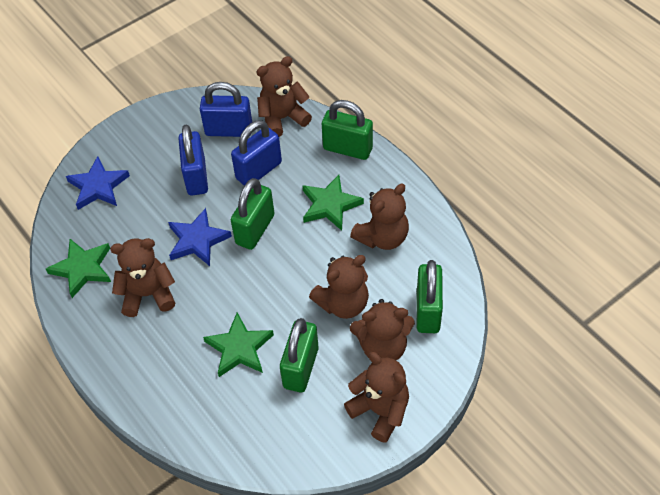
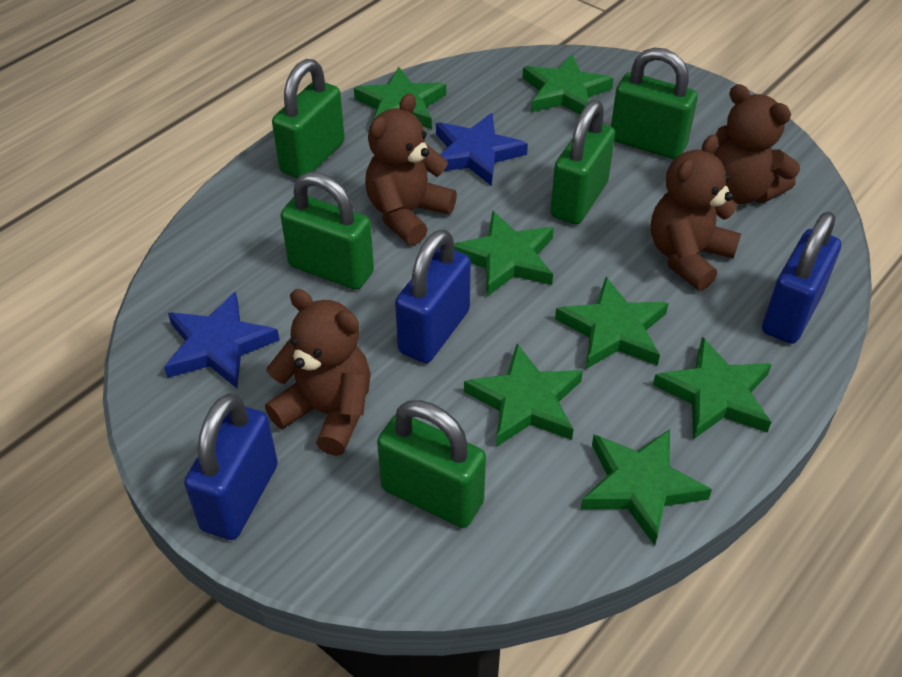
brown teddy bear: [110,238,175,317] [256,56,312,137] [309,255,369,319] [344,352,409,443] [350,184,409,250] [350,299,415,360] = 6 -> [265,289,371,456] [365,93,457,245] [651,135,741,291] [714,84,800,204] = 4
green padlock: [231,178,274,250] [280,318,319,392] [322,100,373,160] [417,260,443,333] = 4 -> [272,59,345,179] [280,172,374,290] [377,400,486,528] [550,100,615,225] [611,48,698,159] = 5
green star: [46,239,111,298] [203,313,274,377] [302,175,364,231] = 3 -> [354,67,446,129] [454,211,554,296] [464,344,583,447] [522,54,614,115] [555,277,669,369] [581,429,712,545] [653,337,772,439] = 7

